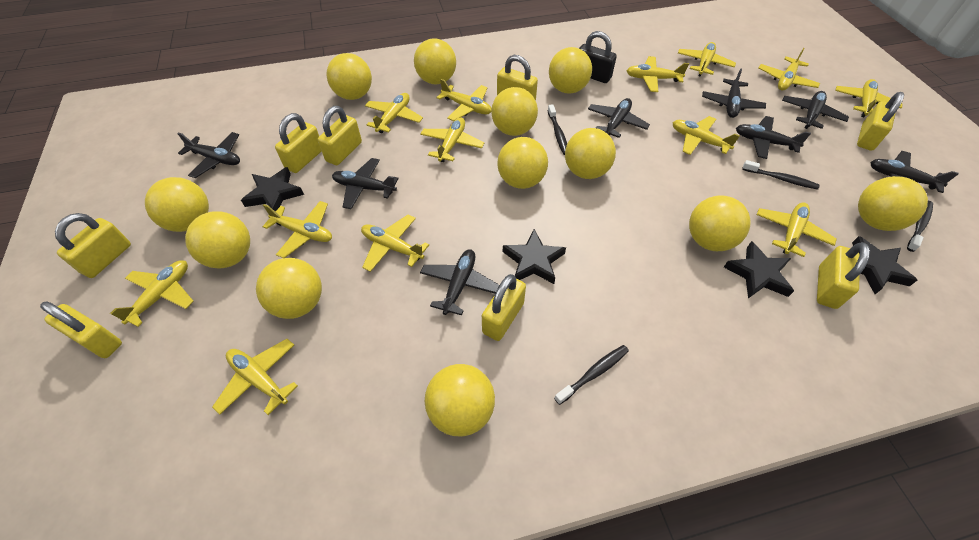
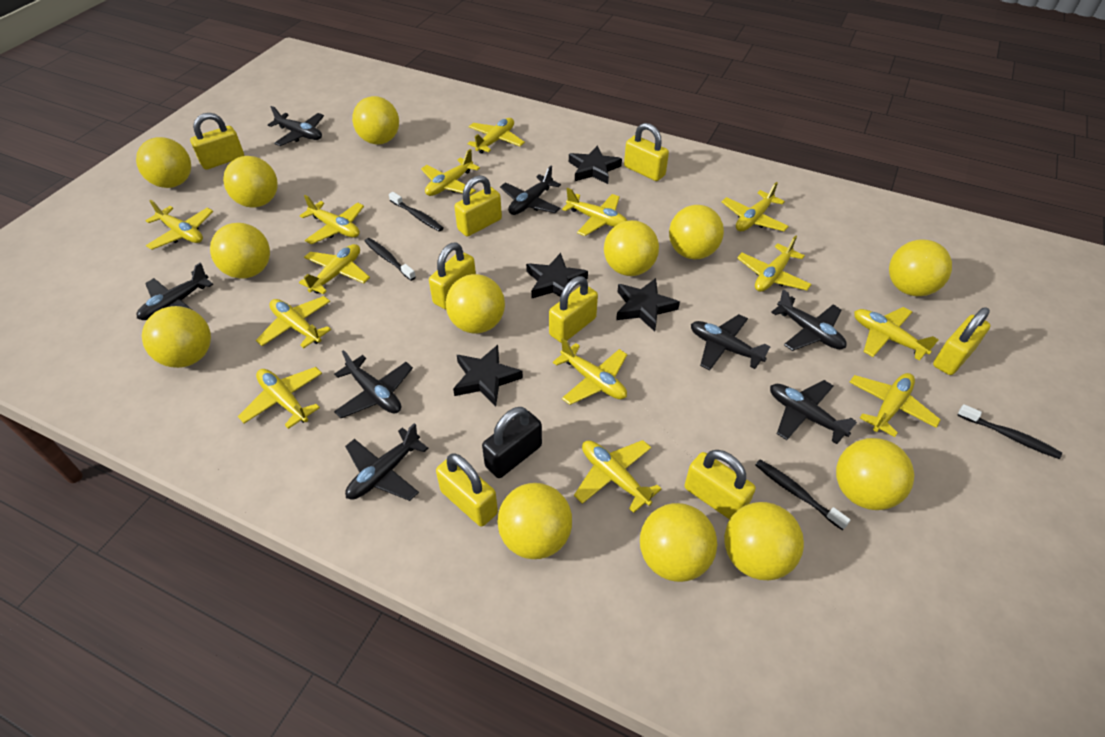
yellow ball: [145,177,209,232] [185,211,250,269] [256,258,322,319] [327,53,372,100] [414,38,456,84] [425,364,495,436] [491,87,538,136] [497,137,548,189] [549,47,592,94] [565,128,616,179] [689,195,751,251] [858,176,928,231] = 12 -> [136,137,191,188] [142,306,211,368] [210,223,270,279] [223,156,278,207] [352,96,399,145] [446,274,505,334] [497,483,572,559] [604,220,659,276] [640,503,717,582] [669,205,724,259] [724,502,804,580] [836,438,914,510] [889,239,952,296] = 13
yellow plane: [110,260,194,327] [212,339,298,415] [263,201,332,258] [361,214,429,272] [365,93,423,133] [420,117,484,162] [436,79,492,121] [626,56,689,92] [673,116,740,155] [678,42,736,77] [756,202,837,257] [759,48,820,91] [835,79,903,117] = 13 -> [146,200,213,250] [238,367,322,429] [256,296,331,348] [299,244,370,294] [300,195,364,244] [421,149,480,196] [468,118,525,154] [553,338,627,405] [562,188,627,236] [574,440,661,513] [722,182,789,231] [737,235,812,292] [849,373,941,437] [854,307,939,361] = 14

